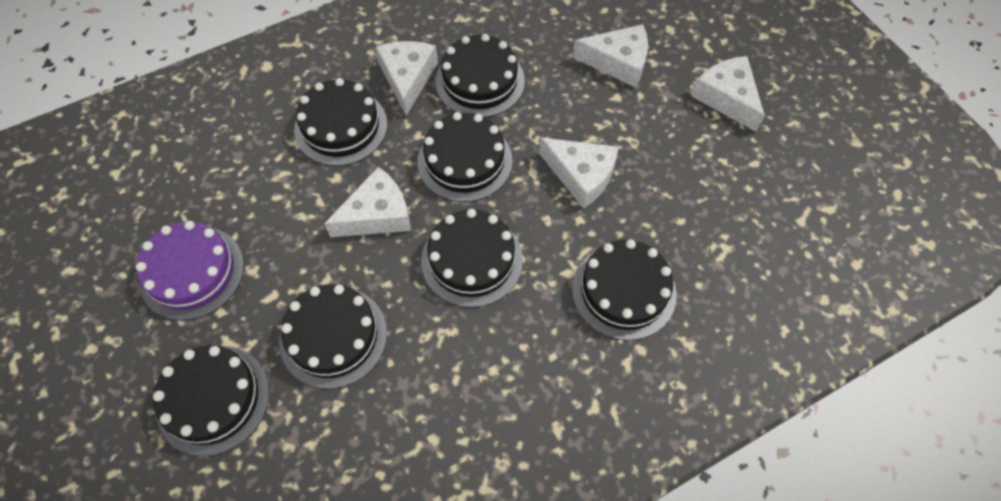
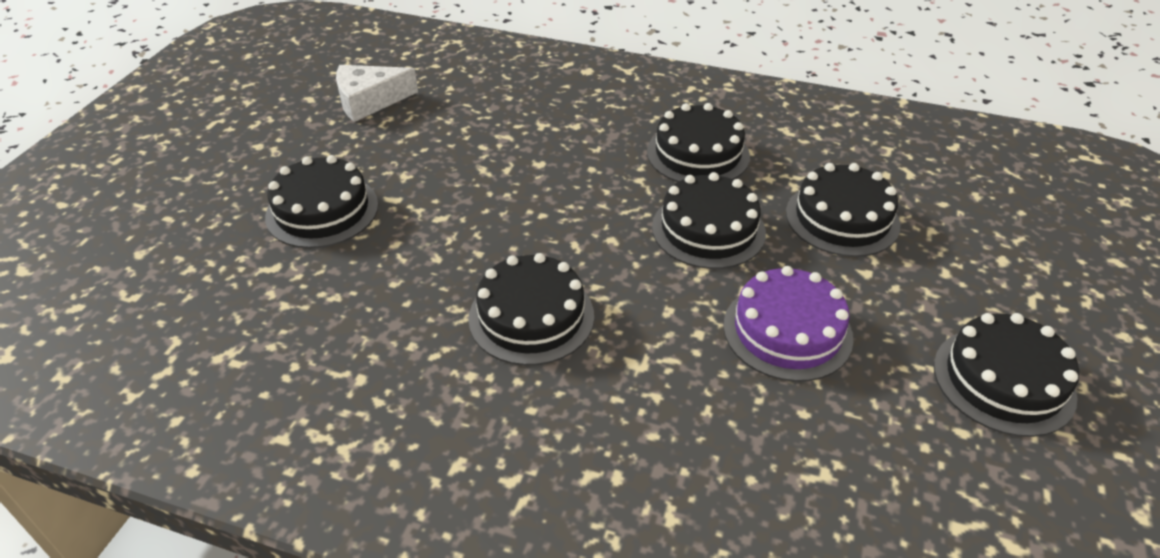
black cake: [153,345,269,456] [279,284,387,389] [294,78,387,166] [418,112,512,202] [421,209,523,308] [435,34,525,118] [572,239,677,340] = 7 -> [265,155,378,248] [468,253,594,365] [647,103,750,182] [652,172,766,269] [786,163,901,257] [934,313,1079,437] = 6
white cheese: [324,167,411,237] [375,41,438,116] [539,137,619,209] [573,24,648,88] [691,56,765,132] = 5 -> [336,65,418,122] = 1

